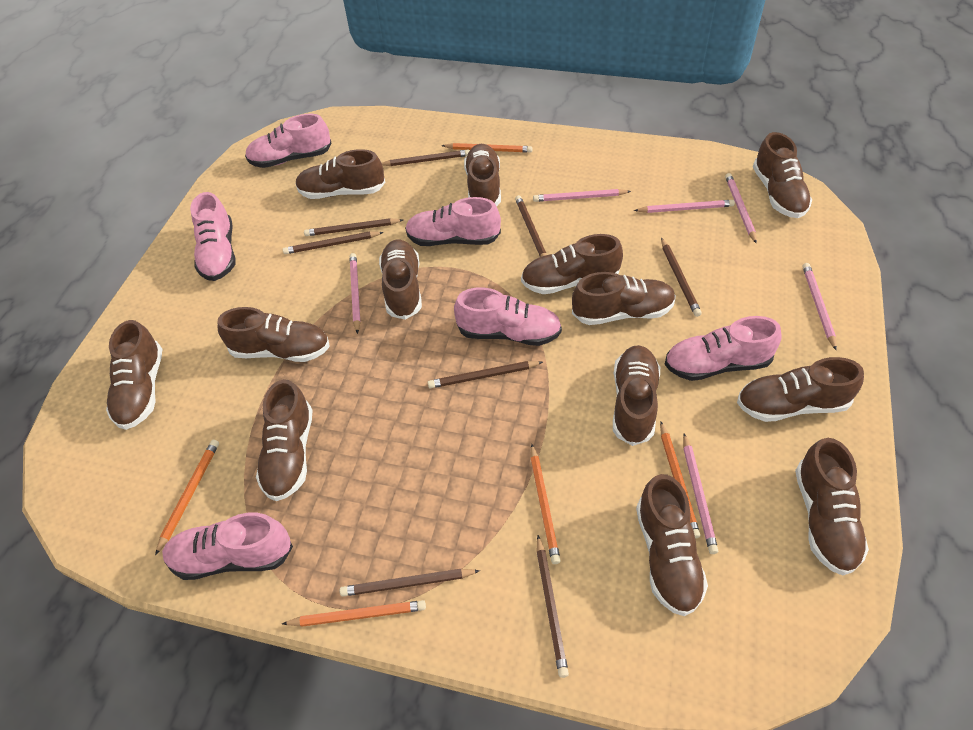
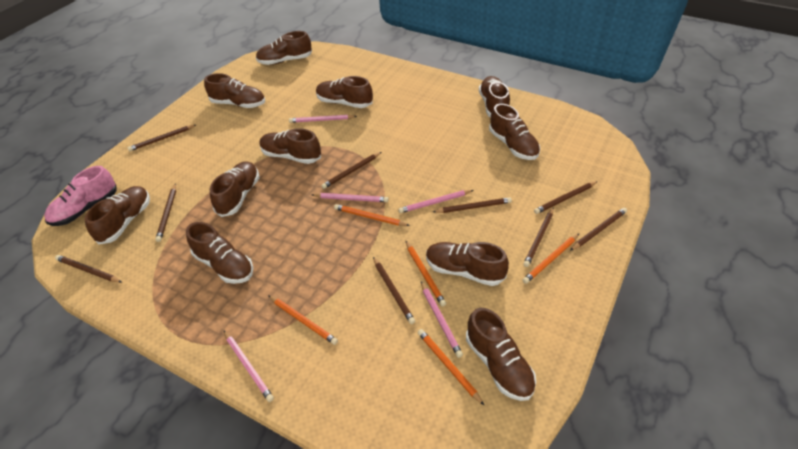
brown pencil: [283,231,384,254] [304,218,403,236] [340,569,480,597] [382,150,470,166] [428,361,543,388] [515,195,547,257] [536,535,569,678] [661,238,702,317] = 8 -> [55,255,122,282] [127,125,196,151] [155,184,176,242] [321,152,381,189] [373,257,415,324] [433,197,512,213] [523,208,554,267] [534,181,598,214] [570,208,627,251] = 9
brown shoe: [106,320,162,430] [218,307,330,362] [256,379,313,501] [295,149,385,199] [379,239,422,320] [464,144,501,206] [521,234,623,294] [572,272,676,325] [613,345,660,446] [636,474,708,616] [737,357,864,422] [753,132,812,218] [795,438,869,575] = 13 -> [85,186,150,244] [186,222,253,284] [204,73,265,108] [210,161,259,217] [256,31,312,65] [259,128,321,164] [316,76,373,108] [426,242,509,286] [466,308,536,401] [479,76,510,118] [489,103,540,160] = 11
pink pencil: [350,253,361,334] [533,189,631,202] [634,200,735,213] [683,433,718,554] [725,173,757,244] [802,263,837,350] = 6 -> [224,331,274,402] [289,115,357,123] [312,193,389,202] [398,190,473,213] [421,282,463,358] = 5
pink shoe: [162,513,293,580] [190,192,236,281] [245,114,332,168] [405,197,501,246] [454,287,562,346] [664,316,782,381] = 6 -> [44,166,117,226] = 1

